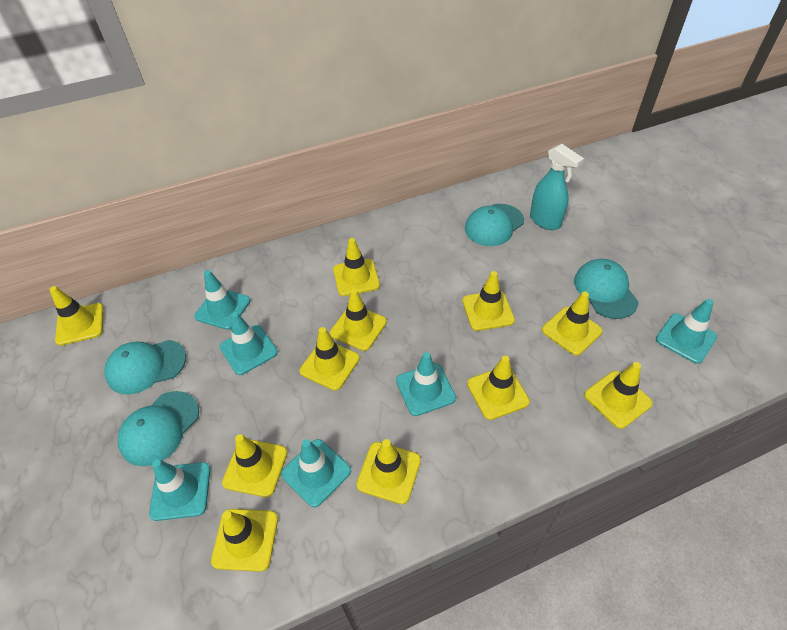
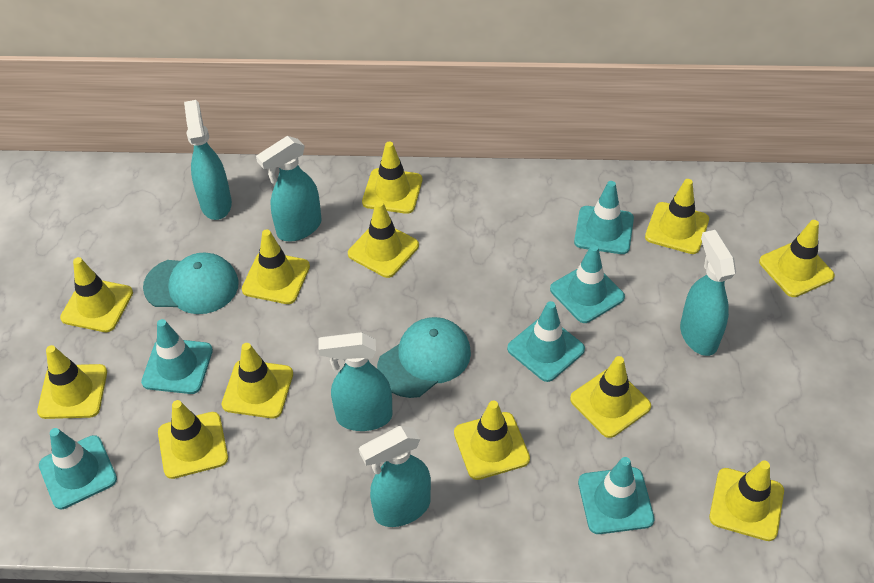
turquoise cap: [104,340,186,395] [118,391,199,466] [465,204,524,246] [574,259,639,319] = 4 -> [143,253,239,314] [377,317,471,398] = 2
turquoise spray bottle: [530,144,584,230] = 1 -> [184,100,232,220] [256,136,322,242] [318,332,393,431] [359,426,431,527] [680,230,736,356] = 5
yellow traffic cone: [49,286,104,346] [211,509,278,572] [222,434,288,497] [300,327,360,391] [330,289,387,351] [333,238,380,296] [356,439,421,504] [462,271,515,331] [467,356,530,420] [542,291,603,356] [584,362,653,429] = 11 -> [37,345,107,419] [60,257,133,332] [158,400,228,479] [222,343,293,419] [242,229,310,304] [348,201,419,278] [362,142,422,214] [454,400,530,480] [570,356,651,438] [645,179,709,254] [709,461,784,541] [759,220,835,297] = 12

